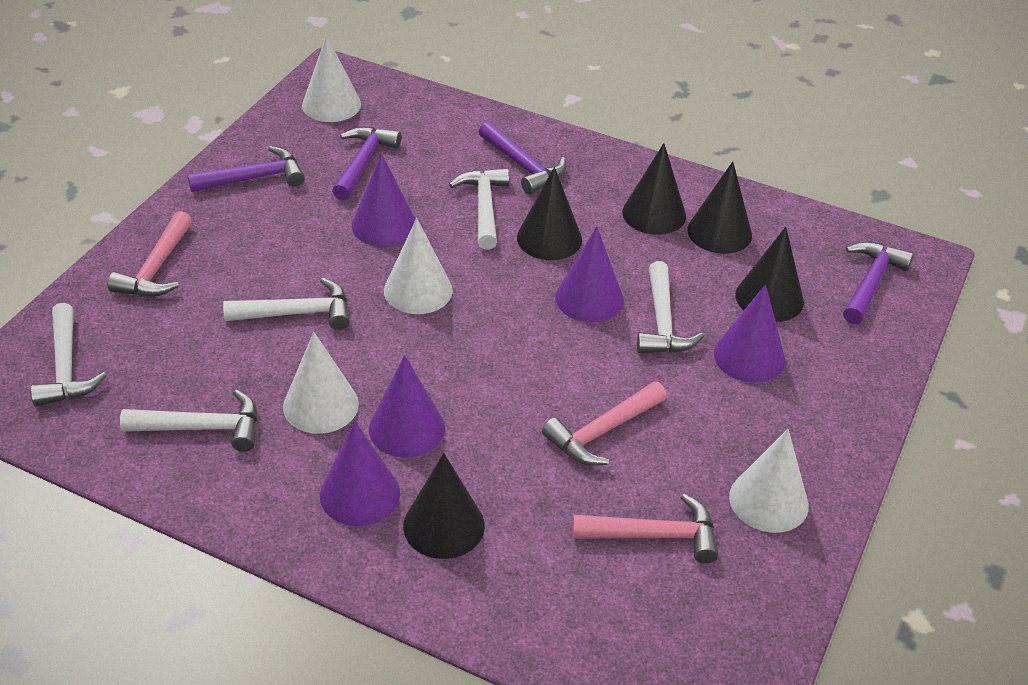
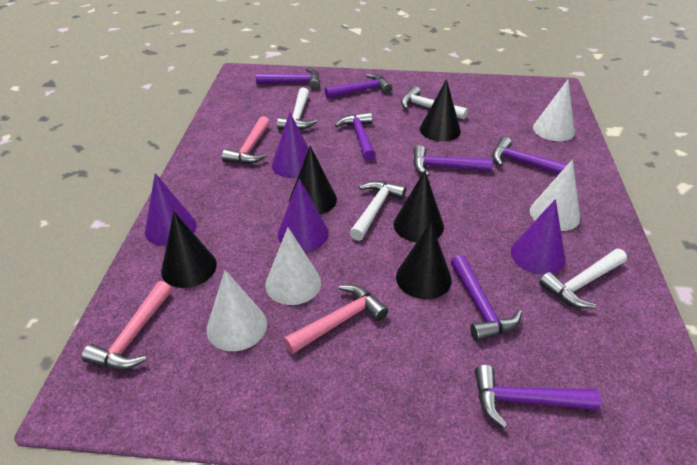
purple cone: [320,421,400,526] [352,153,416,247] [369,355,445,458] [555,226,624,322] [714,284,785,383] = 5 -> [145,173,197,246] [272,112,309,178] [278,178,329,251] [511,199,565,275] = 4
purple hammer: [187,146,305,192] [332,127,401,200] [479,121,566,194] [843,242,914,324] = 4 -> [256,68,320,89] [325,74,392,99] [335,112,376,161] [413,145,493,177] [451,255,522,341] [475,365,601,428] [492,137,568,174] = 7
white hammer: [30,303,107,407] [120,389,258,452] [223,278,350,330] [449,168,509,250] [637,261,705,353] = 5 -> [277,88,318,130] [350,181,406,241] [401,86,468,120] [539,249,627,308] = 4

